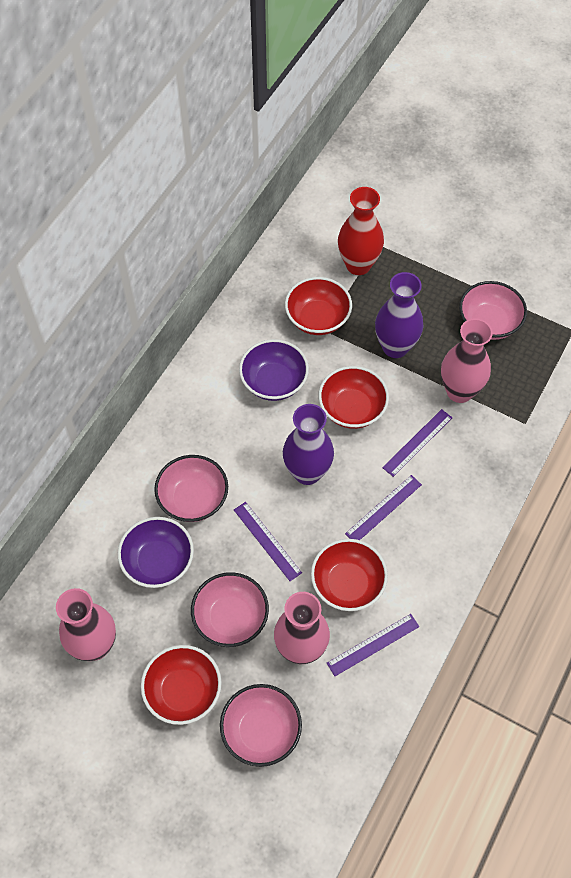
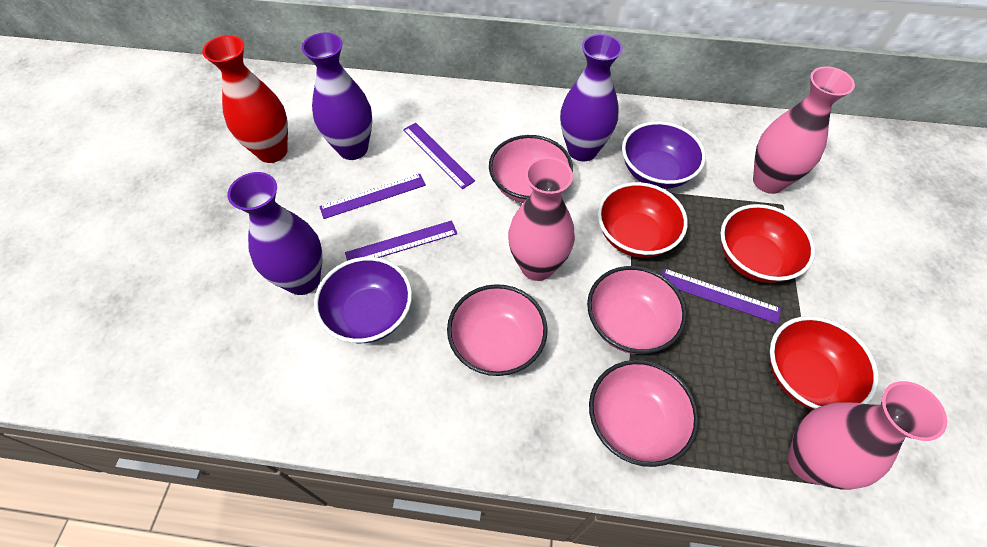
purple vase: [283,404,334,485] [375,272,423,358] = 2 -> [227,172,323,295] [302,32,373,160] [560,34,623,161] = 3
red bowl: [141,645,222,725] [285,277,352,335] [311,539,388,611] [318,366,389,429] = 4 -> [597,182,688,258] [720,204,815,283] [770,316,879,410] = 3

